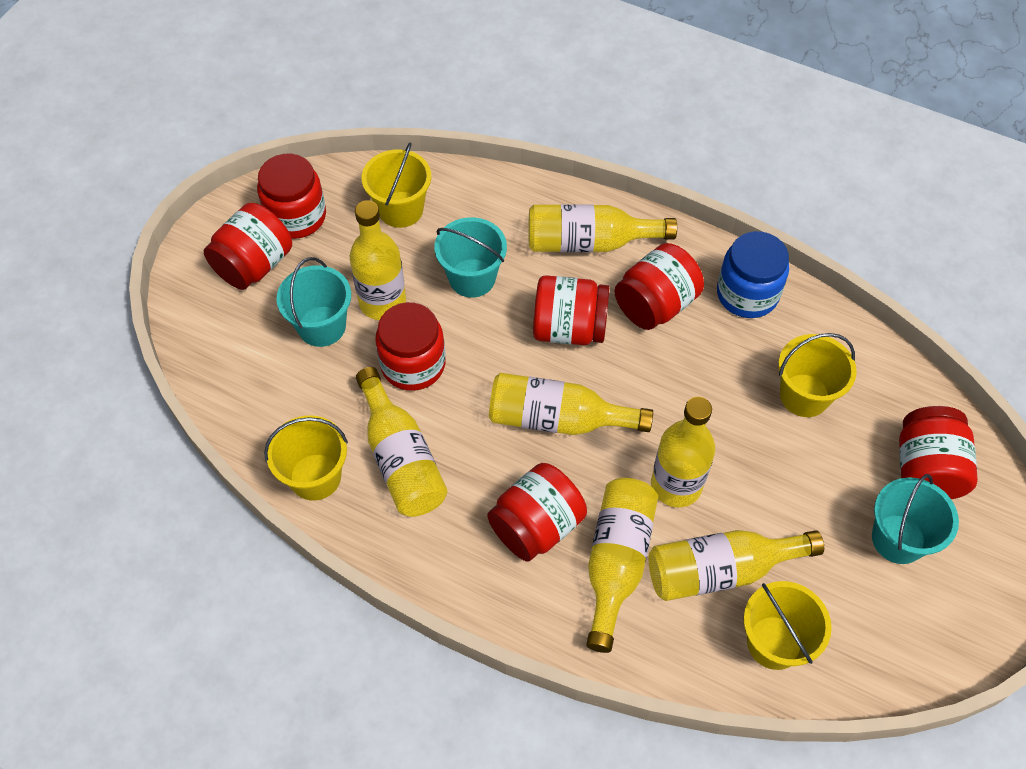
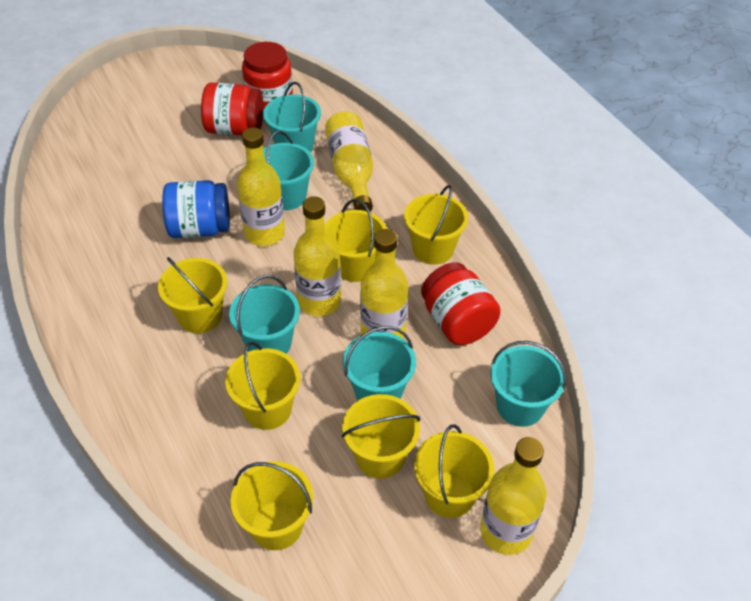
red jar: [204,203,292,290] [257,154,326,239] [375,302,446,391] [487,463,587,562] [533,275,609,345] [614,243,704,330] [899,406,978,499] = 7 -> [201,82,263,136] [242,42,293,109] [421,262,501,345] = 3
turquoise bucket: [276,257,351,347] [435,217,507,298] [872,474,959,564] = 3 -> [229,275,300,354] [263,82,321,152] [263,131,314,210] [343,326,416,400] [491,341,567,427] = 5
yellow bottle: [350,200,406,320] [356,367,448,517] [489,373,653,435] [528,204,677,252] [586,478,658,653] [649,530,824,601] [651,397,715,507] = 7 -> [237,128,285,246] [294,196,341,316] [325,111,373,211] [360,229,408,339] [480,437,546,555] = 5
yellow bucket: [264,415,348,501] [362,143,431,228] [744,581,832,670] [778,333,857,417] = 4 -> [158,257,227,333] [225,342,300,430] [231,461,313,550] [325,199,387,282] [342,394,420,479] [404,185,468,265] [414,424,495,518] = 7

